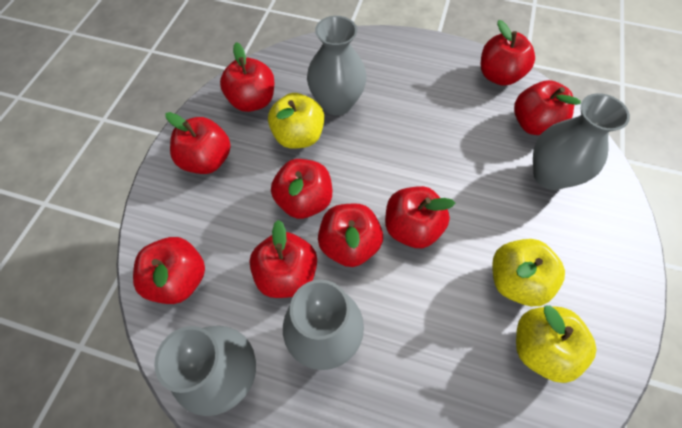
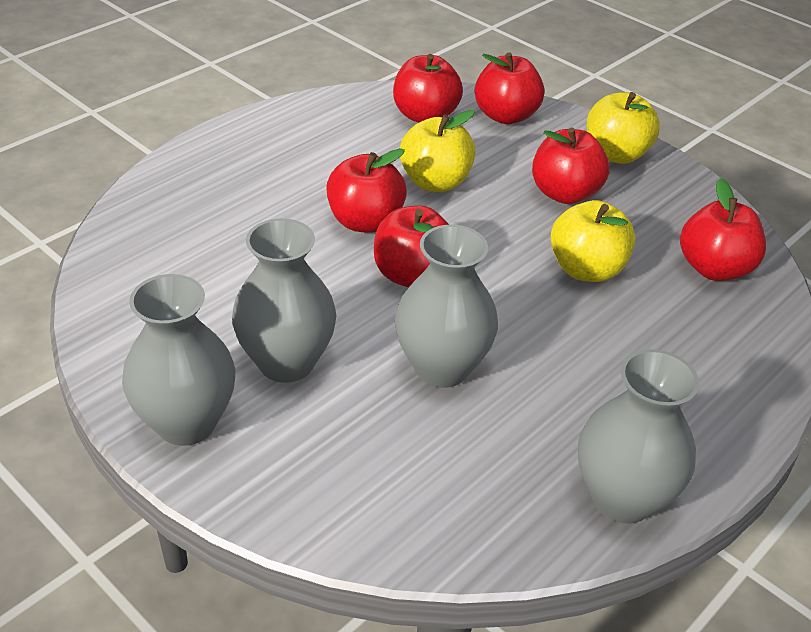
red apple: [133,237,205,304] [165,112,231,174] [220,42,274,112] [249,220,317,298] [271,159,332,219] [318,203,383,267] [385,186,455,248] [481,20,535,86] [514,80,581,135] = 9 -> [326,148,407,233] [374,205,449,287] [393,54,463,122] [475,52,545,124] [532,128,610,204] [680,178,766,281] = 6

